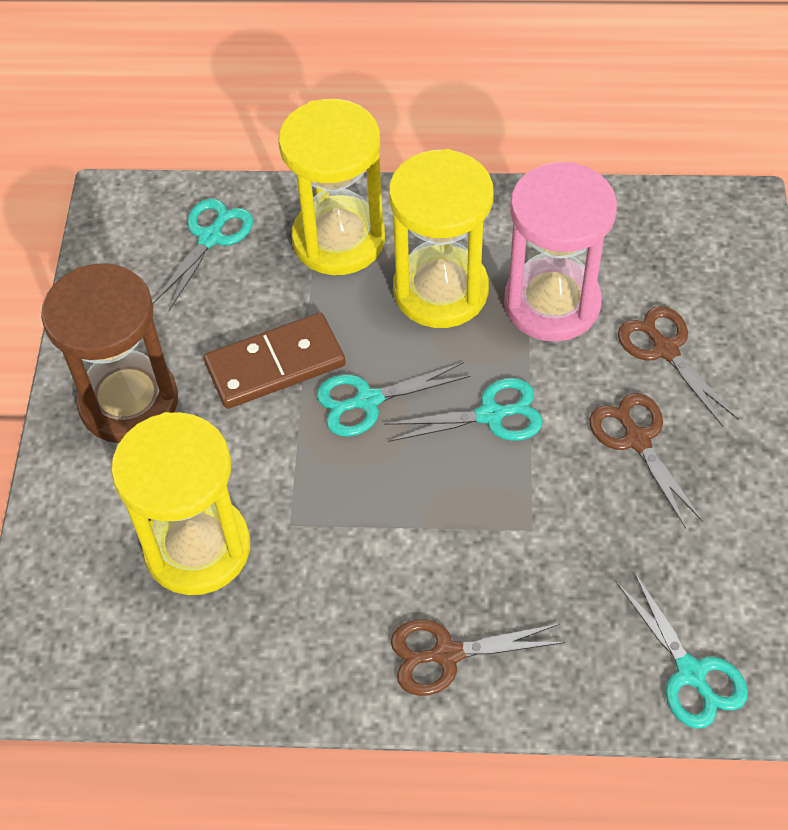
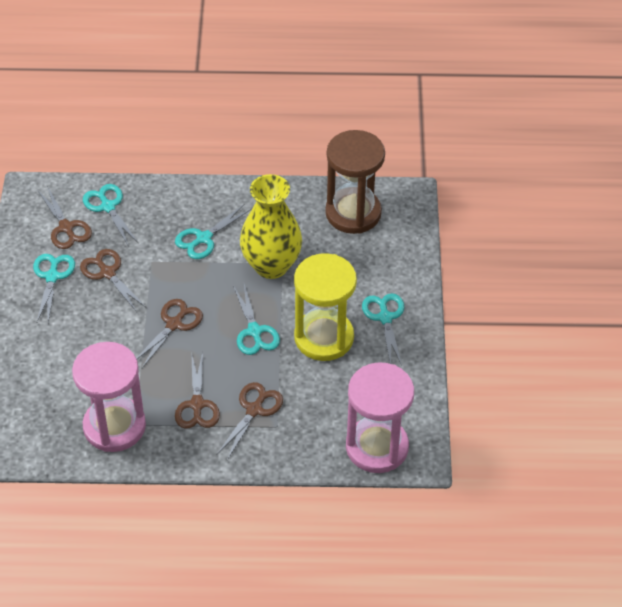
brown domino: [204,312,346,409] = 1 -> none = 0
brown scissors: [391,619,565,696] [589,393,703,529] [618,306,739,427] = 3 -> [38,186,92,249] [80,249,146,312] [136,299,203,368] [175,352,220,429] [217,382,283,460] = 5
pink hourglass: [504,162,617,342] = 1 -> [72,342,146,452] [346,362,414,473] = 2
turquoise scissors: [153,199,253,311] [316,362,470,437] [384,378,543,442] [616,572,748,729] = 4 -> [33,254,75,323] [83,184,138,247] [175,204,252,259] [233,284,280,355] [362,293,404,366] = 5
yellow hourglass: [111,412,250,595] [278,99,385,275] [389,149,493,328] = 3 -> [294,253,357,361] = 1
yellow vase: none = 0 -> [240,174,302,279] = 1

